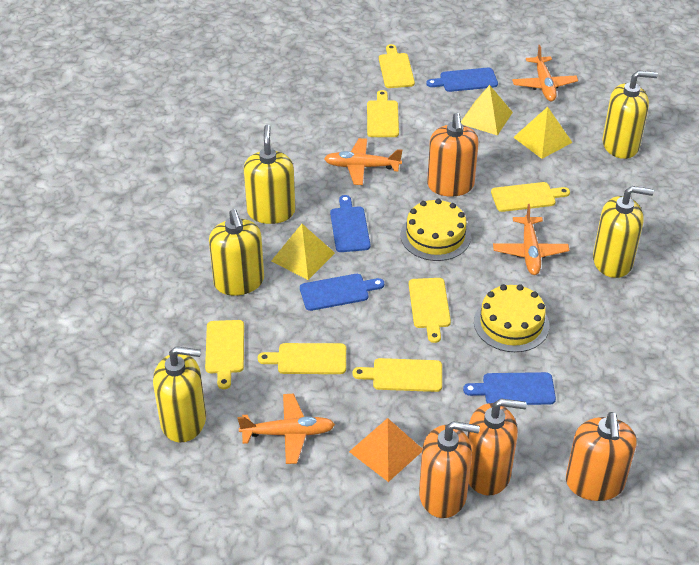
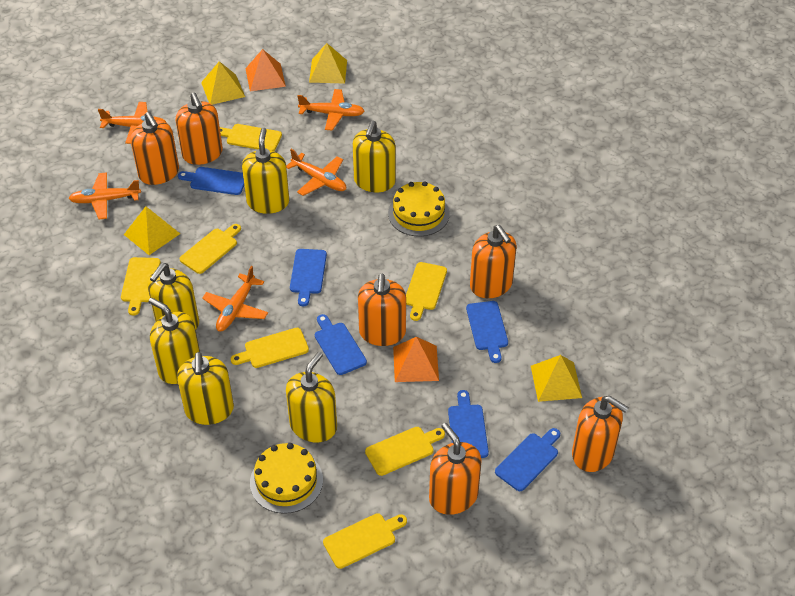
blue cutting board: [300,274,384,311] [330,195,370,252] [426,67,498,92] [463,372,556,405] = 4 -> [178,167,244,195] [290,249,327,306] [315,314,367,375] [448,390,489,458] [466,301,508,363] [495,428,560,491] = 6
orange plane: [238,394,335,464] [324,138,402,185] [493,204,569,275] [512,45,578,102] = 4 -> [68,172,141,219] [98,102,167,144] [202,266,268,331] [286,149,346,196] [297,89,365,131] = 5
orange pyramid: [349,418,422,482] = 1 -> [245,49,286,91] [393,337,439,382] = 2
orange soap dispenser: [419,421,480,518] [427,113,478,197] [467,398,527,496] [566,412,636,501] = 4 -> [131,112,179,185] [176,92,223,165] [358,274,406,346] [429,423,482,515] [470,225,517,298] [572,396,629,472] = 6
yellow pyramid: [271,224,335,280] [461,85,513,136] [513,107,573,159] = 3 -> [124,206,180,255] [201,61,245,105] [309,43,347,83] [531,355,582,402] = 4
yellow soap dispenser: [153,346,206,442] [209,209,264,296] [244,125,296,224] [593,186,654,278] [602,70,658,159] = 5 -> [147,263,199,330] [149,297,200,384] [177,352,234,425] [242,128,289,214] [286,352,337,442] [353,120,396,192] = 6

